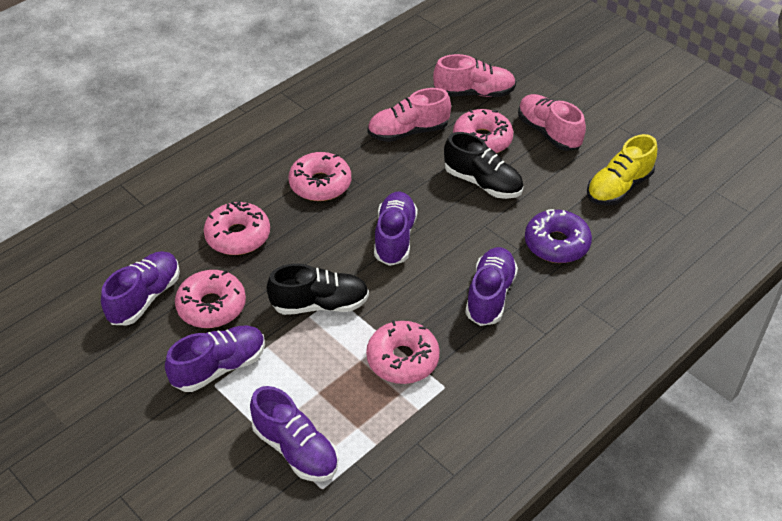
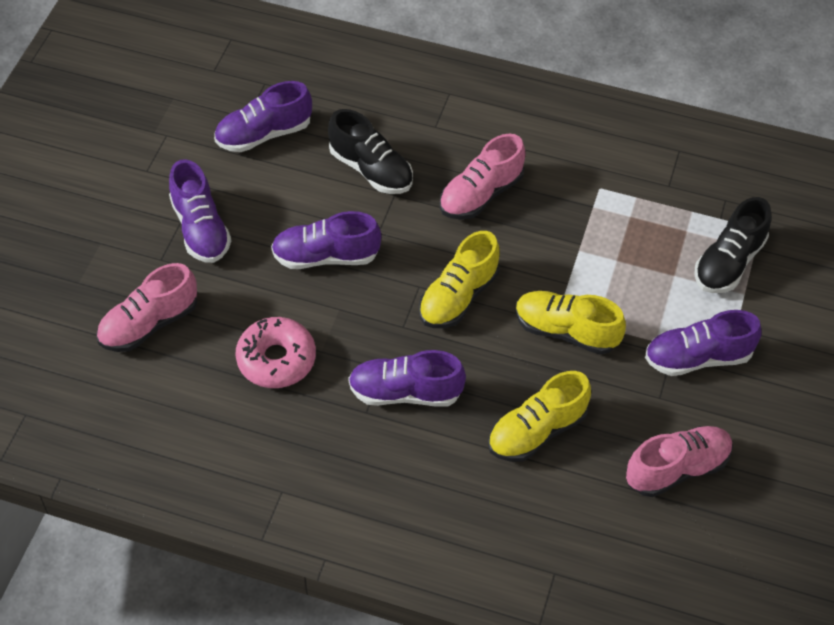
pink donut: [175,270,246,328] [204,201,270,255] [289,152,351,201] [366,320,440,384] [453,109,513,153] = 5 -> [235,317,316,388] = 1
purple donut: [525,209,592,263] = 1 -> none = 0
yellow shoe: [587,134,657,206] = 1 -> [419,231,500,328] [488,371,591,462] [516,291,626,354] = 3

